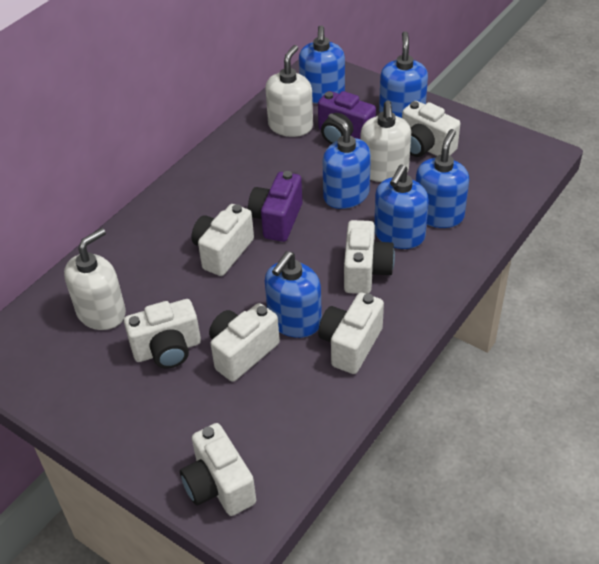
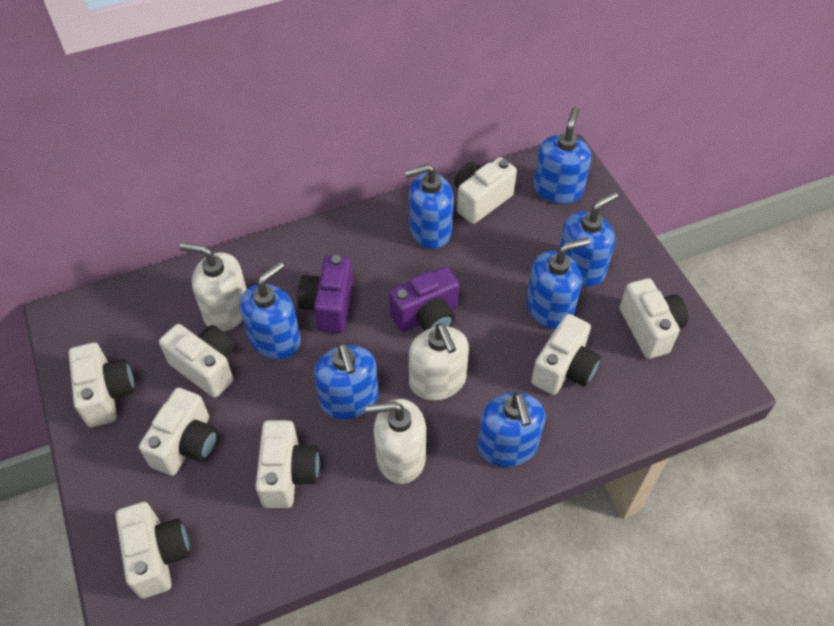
blue soap dispenser: [265,251,322,338] [299,25,345,104] [323,113,371,209] [374,164,429,249] [379,31,428,118] [416,129,469,228] = 6 -> [240,261,301,360] [314,343,378,420] [405,164,454,249] [478,392,545,467] [526,238,590,329] [534,107,591,204] [558,192,618,287] = 7
white camera: [124,299,201,368] [180,423,256,516] [191,204,254,276] [209,303,280,382] [318,293,384,374] [344,220,395,294] [402,101,460,157] = 7 -> [69,342,135,427] [116,502,190,599] [139,388,218,476] [159,324,234,398] [256,420,320,508] [454,157,517,224] [531,314,601,395] [620,278,688,359] = 8

